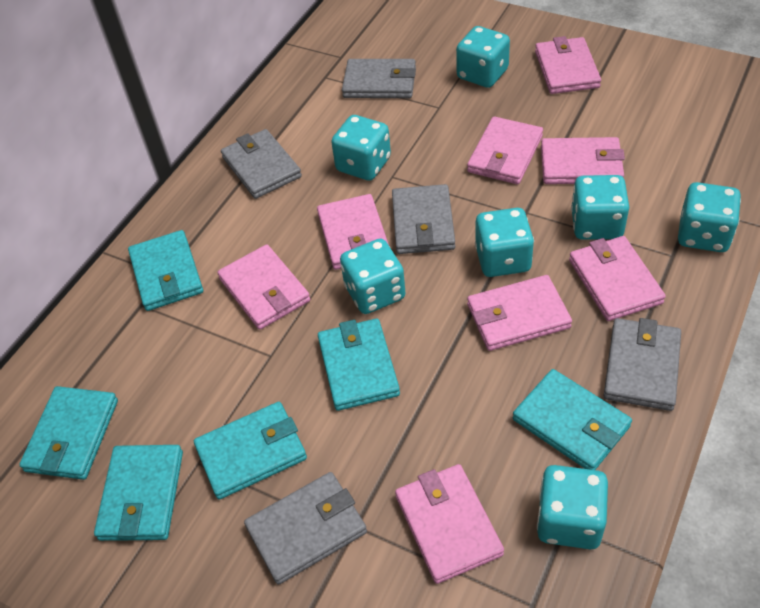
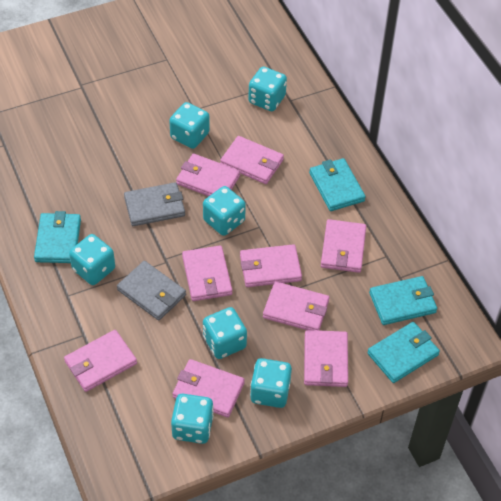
grey wallet: [221,129,302,199] [244,472,367,585] [342,59,416,98] [392,184,455,254] [603,318,681,411] = 5 -> [117,261,186,321] [124,182,185,226] = 2
pink wallet: [217,244,310,330] [317,194,389,270] [395,464,504,584] [467,117,543,184] [467,275,572,351] [535,36,601,94] [541,137,625,184] [569,236,666,321] = 8 -> [64,330,137,392] [173,359,245,418] [176,154,240,196] [182,246,232,301] [220,136,284,184] [240,244,302,287] [263,281,329,330] [304,330,348,387] [321,219,366,273] = 9
turquoise wallet: [19,386,118,480] [94,445,183,541] [128,230,203,311] [194,402,307,500] [318,319,400,411] [513,369,632,470] = 6 -> [34,211,81,263] [309,158,366,211] [367,322,440,383] [369,276,437,325] = 4

